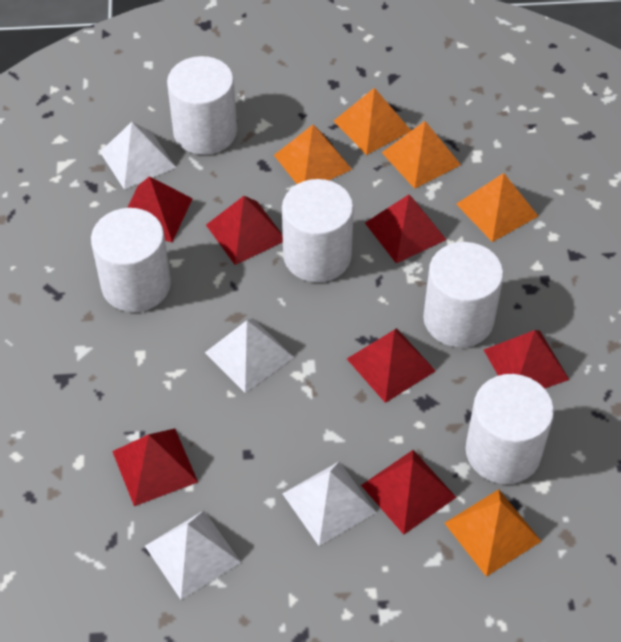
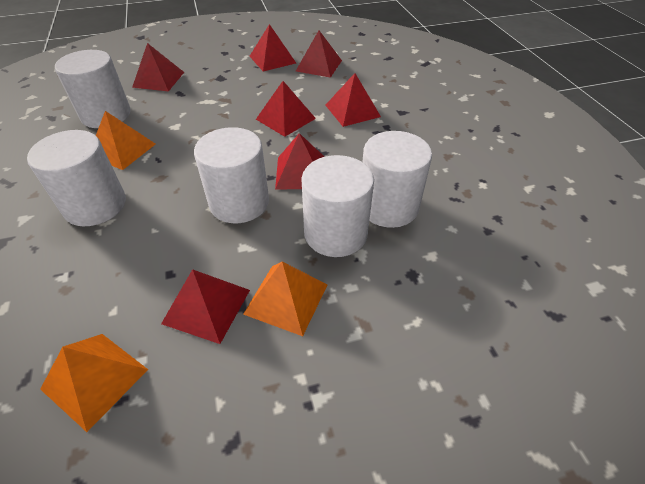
orange pyramid: [274,125,352,184] [334,88,411,155] [381,121,461,189] [444,489,541,577] [456,173,538,242] = 5 -> [40,334,148,432] [96,111,156,170] [243,262,328,336] = 3
white pyramid: [100,122,176,189] [145,510,241,600] [205,318,294,393] [282,462,377,546] = 4 -> none = 0

